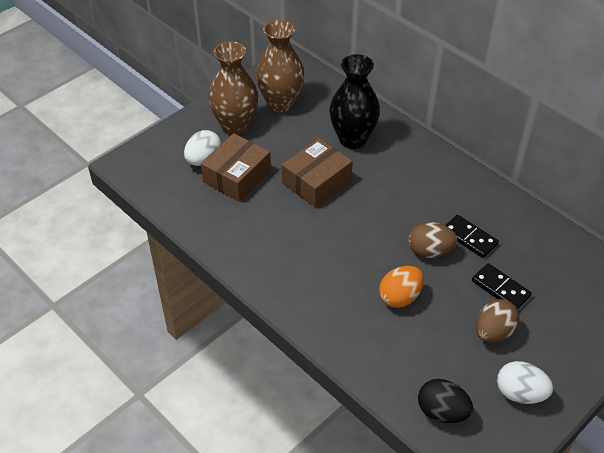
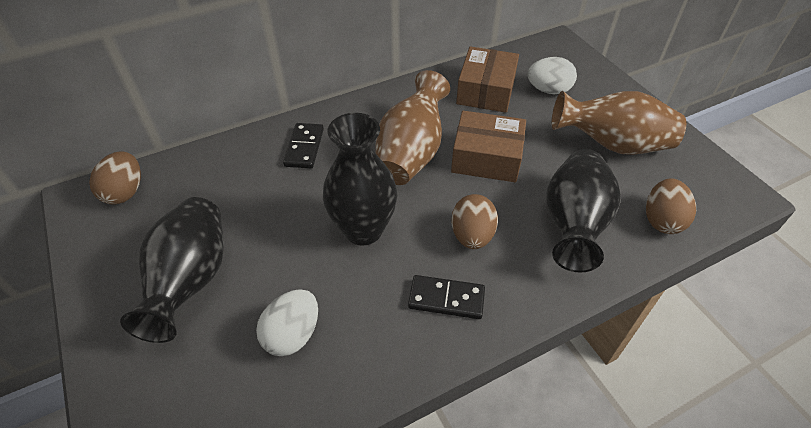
black egg: [418,379,473,423] = 1 -> none = 0
black vase: [329,54,380,149] = 1 -> [120,197,224,343] [323,113,397,245] [546,149,621,272] = 3
brown egg: [408,222,457,258] [476,299,520,343] = 2 -> [89,151,141,205] [451,194,498,249] [646,178,696,234] = 3
orange egg: [379,266,424,308] = 1 -> none = 0

